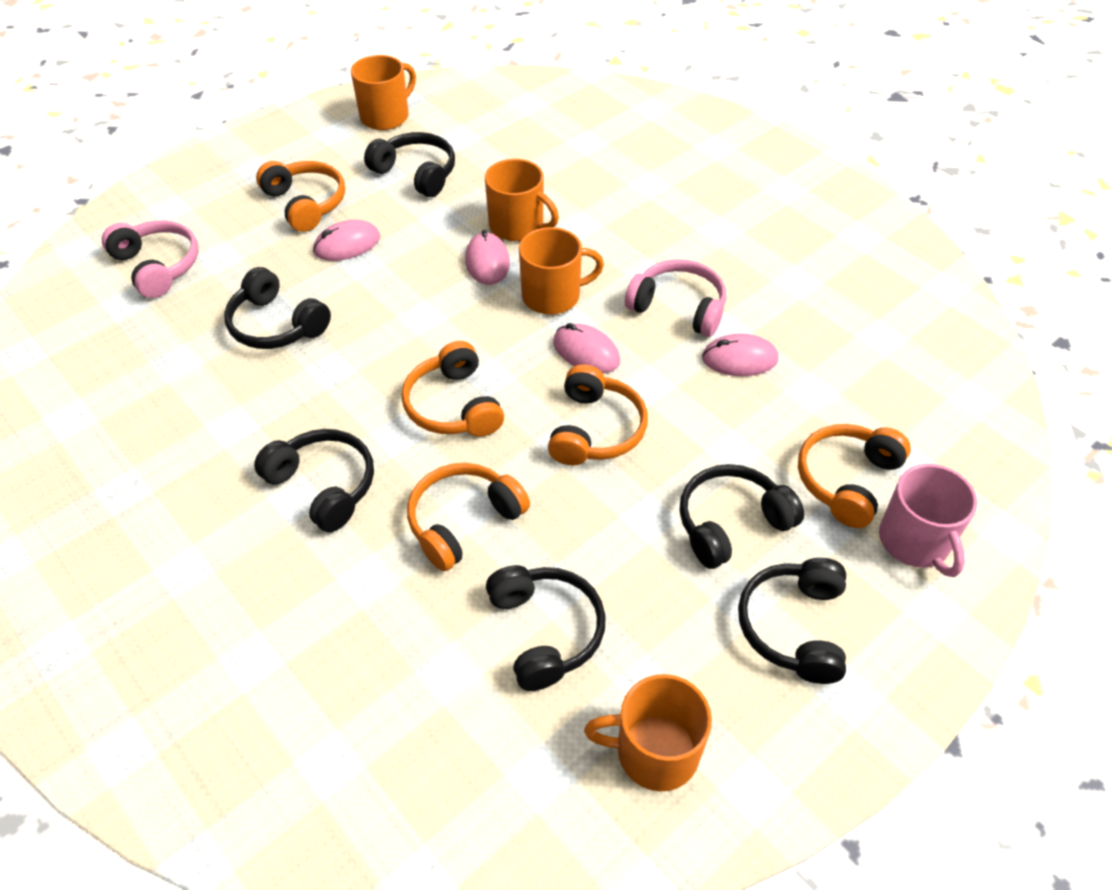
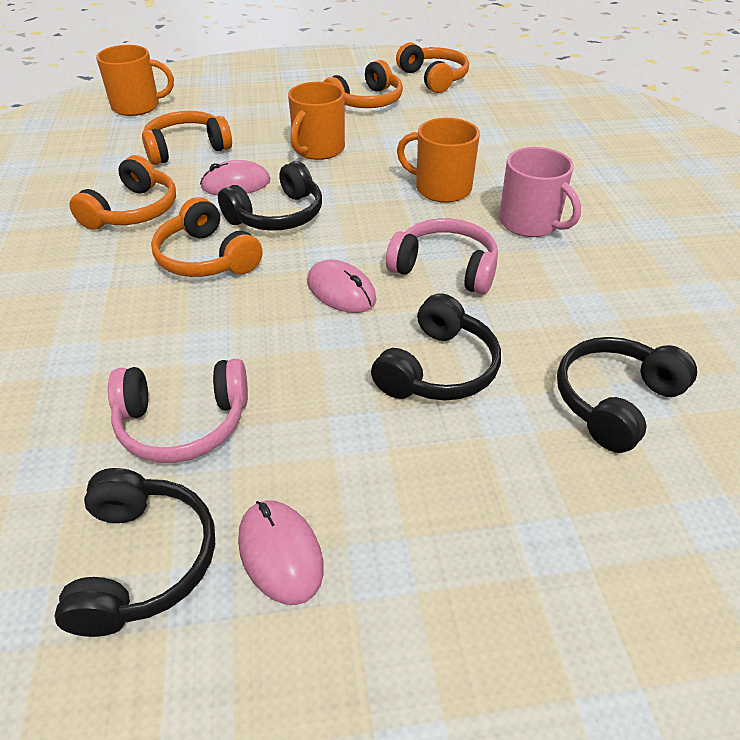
black headphones: [224,267,331,349] [254,429,374,532] [364,132,455,197] [486,565,606,691] [680,464,804,569] [738,558,846,684] = 6 -> [55,468,215,637] [218,161,322,231] [371,293,501,401] [557,337,697,453] = 4
orange mug: [351,55,416,130] [485,159,559,241] [519,227,604,315] [584,674,712,791] = 4 -> [96,45,174,116] [288,82,345,160] [397,118,480,203] = 3
pink mouse: [313,220,380,261] [465,230,510,285] [553,323,620,373] [702,334,778,376] = 4 -> [200,160,270,195] [238,500,324,605] [307,259,377,313] = 3

